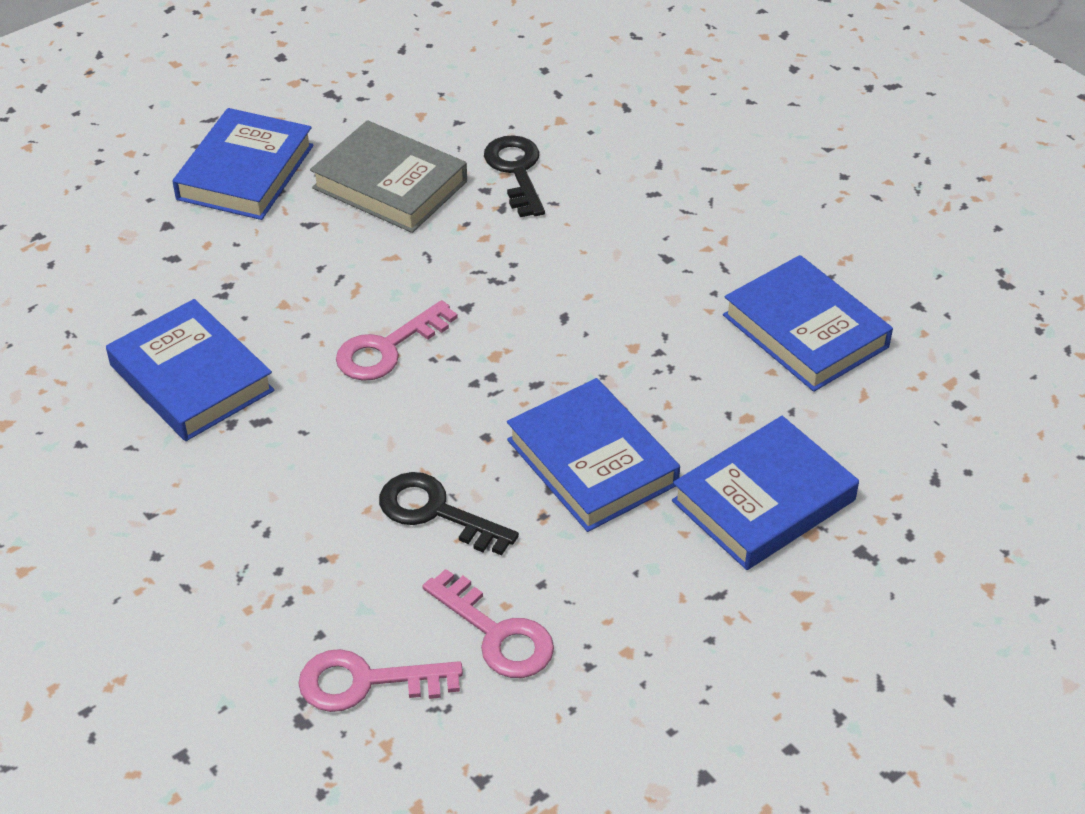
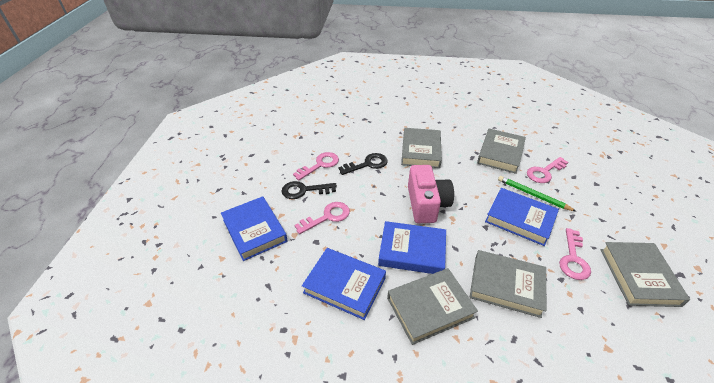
blue book: [106,299,275,441] [172,108,314,220] [507,378,680,532] [672,416,859,570] [723,255,893,392] = 5 -> [221,196,288,261] [302,248,386,320] [378,221,446,274] [485,188,559,246] = 4
green pencil: none = 0 -> [498,176,577,212] = 1
grey book: [310,120,467,233] = 1 -> [387,268,478,345] [401,128,442,168] [470,250,546,318] [477,128,526,174] [601,242,690,307] = 5
pink camera: none = 0 -> [408,165,454,223] = 1
pink key: [298,649,463,712] [336,300,458,381] [422,569,554,678] = 3 -> [293,152,339,181] [294,202,350,234] [527,157,568,183] [559,228,591,280] = 4

